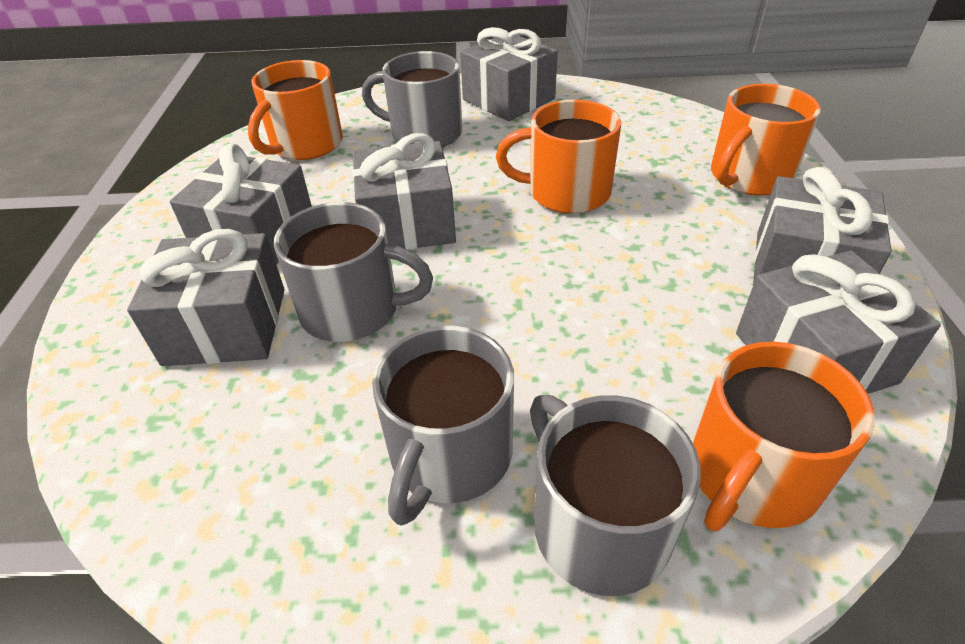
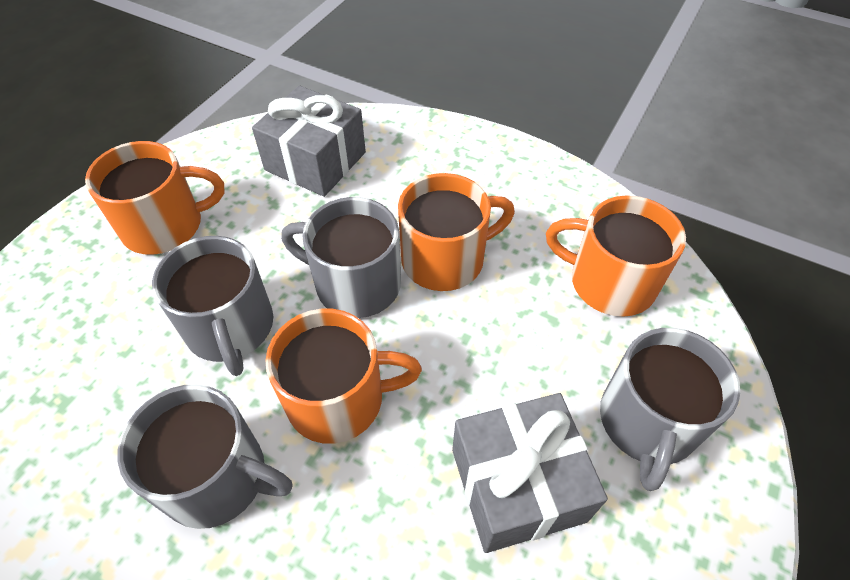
grey gift: [127,229,285,366] [170,143,312,265] [352,133,456,250] [460,27,558,121] [736,250,941,394] [753,167,892,285] = 6 -> [252,85,366,197] [452,393,608,553] = 2

